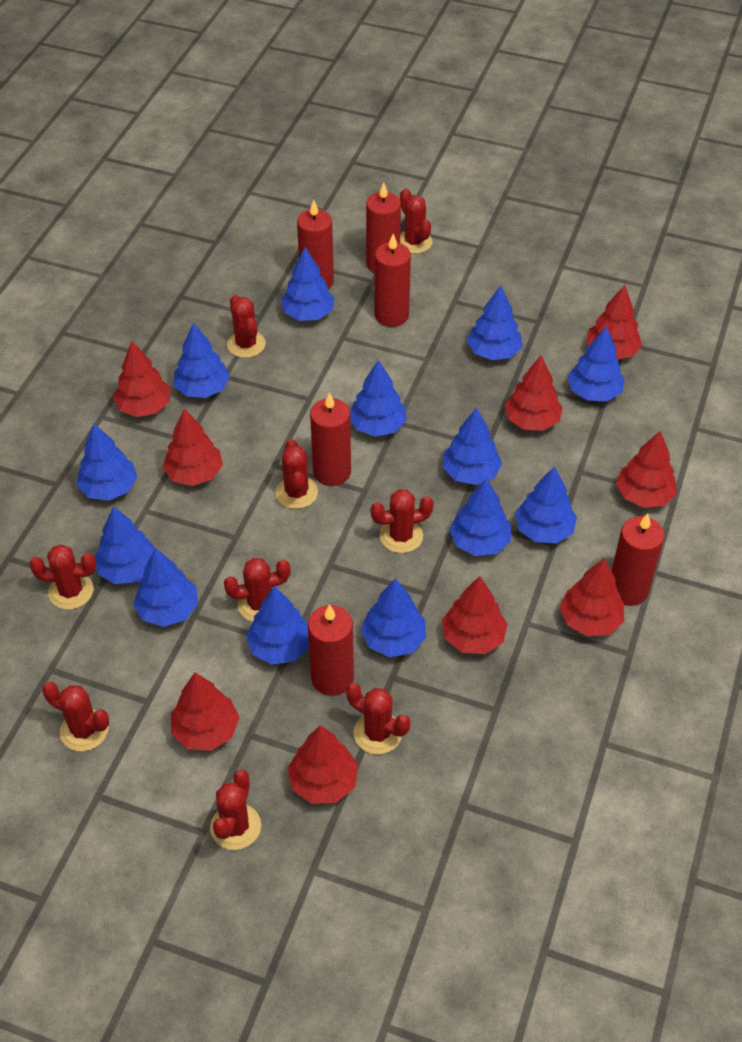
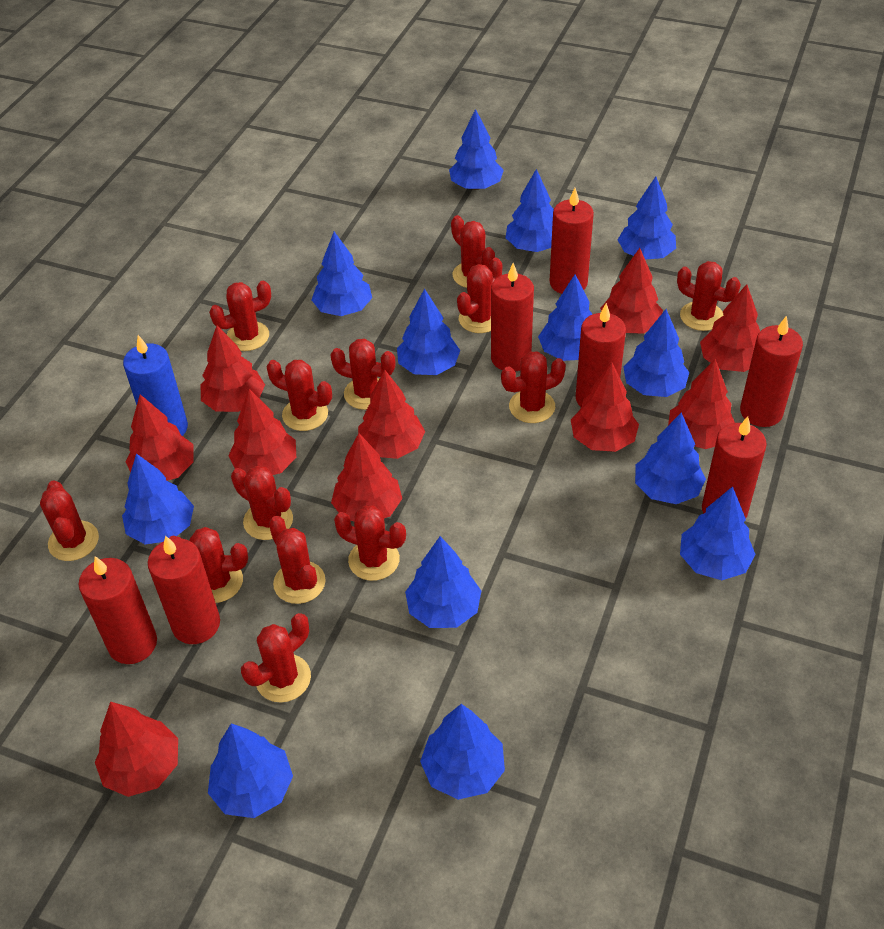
blue candle: none = 0 -> [123,335,188,436] = 1
red cactus: [29,544,96,610] [42,682,109,751] [210,770,261,850] [224,558,291,622] [227,295,266,358] [276,440,318,509] [346,683,410,755] [371,489,434,553] [400,188,433,254] = 9 -> [40,480,99,561] [169,527,248,603] [209,281,271,351] [231,466,293,540] [241,613,311,703] [266,360,332,431] [269,516,326,604] [330,339,396,410] [334,505,406,581] [451,215,495,288] [457,258,502,333] [501,352,566,423] [677,261,741,331] = 13
red candle: [297,200,334,289] [308,604,354,696] [310,392,351,486] [366,182,401,273] [375,234,411,327] [611,514,664,606] = 6 -> [78,556,157,664] [148,535,220,644] [491,263,534,371] [550,188,594,294] [576,303,626,407] [702,416,767,518] [740,316,803,427] = 7
red tree: [113,341,170,417] [163,409,223,486] [171,672,239,751] [288,725,358,804] [442,576,507,654] [505,355,563,431] [559,558,624,636] [586,285,642,359] [616,431,677,508] = 9 -> [95,702,178,797] [125,394,194,481] [201,326,265,412] [228,389,296,475] [331,433,402,521] [358,370,425,459] [571,362,639,452] [600,248,663,334] [668,359,735,449] [700,284,760,372] = 10

